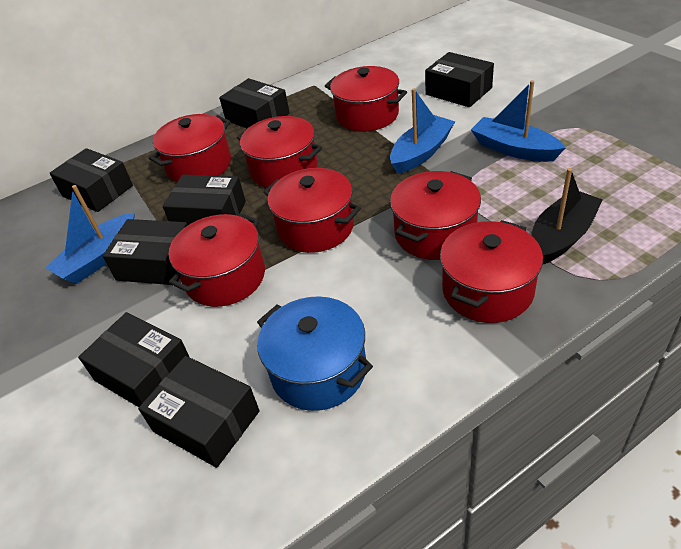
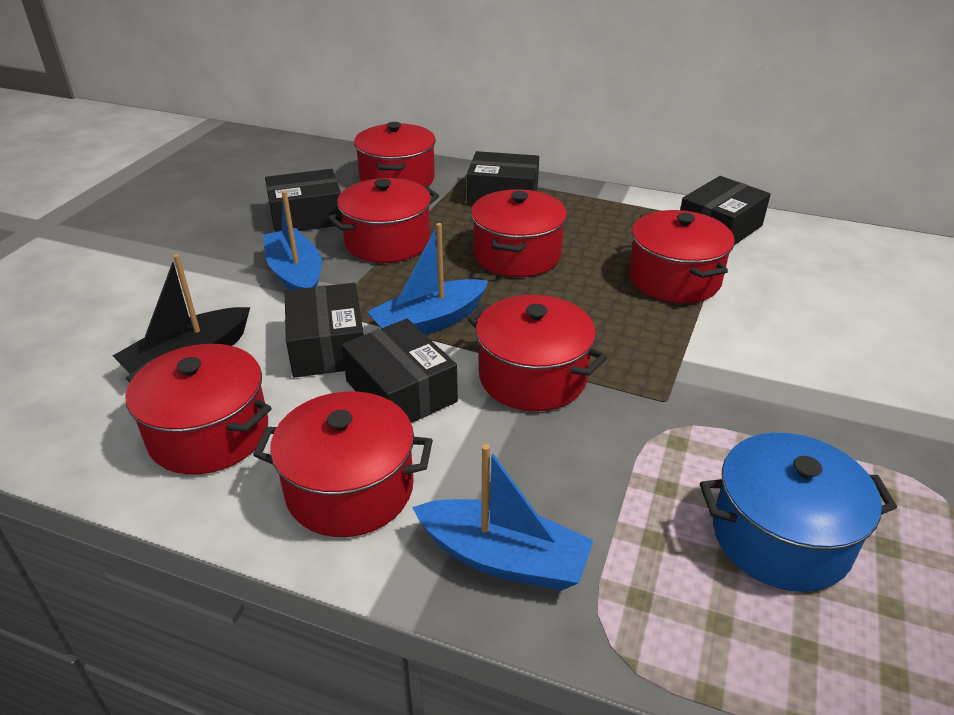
black box: [49,148,133,212] [78,312,189,407] [103,219,188,285] [138,356,260,468] [163,174,246,225] [219,78,290,128] [425,52,494,107] = 7 -> [265,169,342,232] [284,283,364,378] [342,319,458,423] [467,151,539,206] [680,176,771,245] = 5

